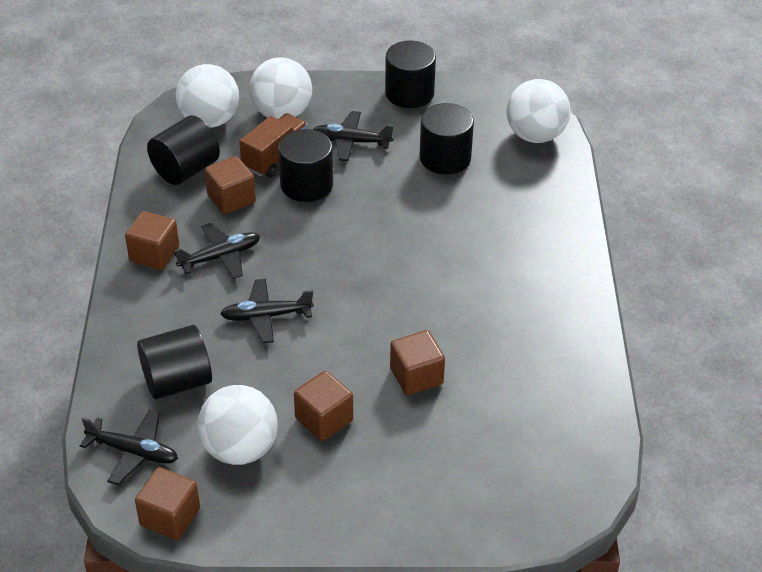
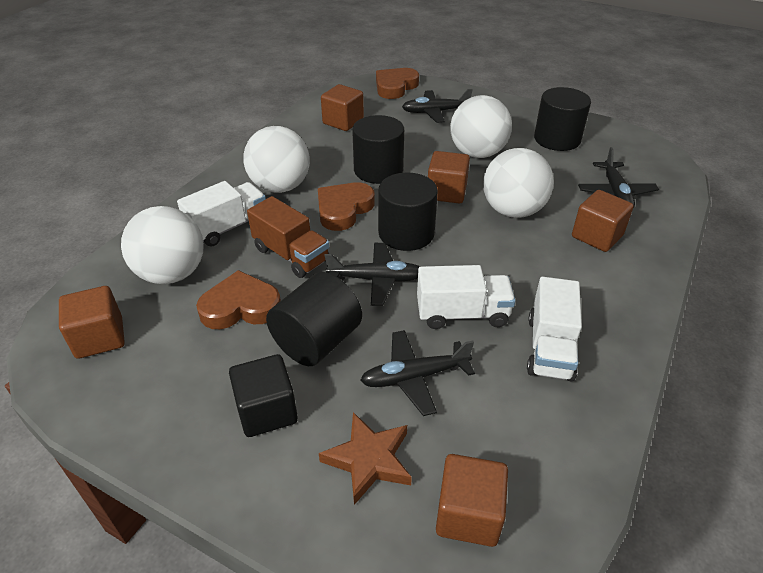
black cube: none = 0 -> [229,354,298,437] = 1
black cylinder: [137,325,212,399] [147,115,220,185] [278,129,333,202] [385,41,436,108] [420,103,474,174] = 5 -> [266,272,362,366] [352,115,404,184] [378,173,438,251] [534,87,591,151] = 4
brown heart: none = 0 -> [196,270,281,329] [318,182,375,231] [376,68,419,99] = 3
brown star: none = 0 -> [319,412,412,505] = 1
white truck: none = 0 -> [177,181,266,246] [417,265,516,329] [527,277,582,382] = 3

